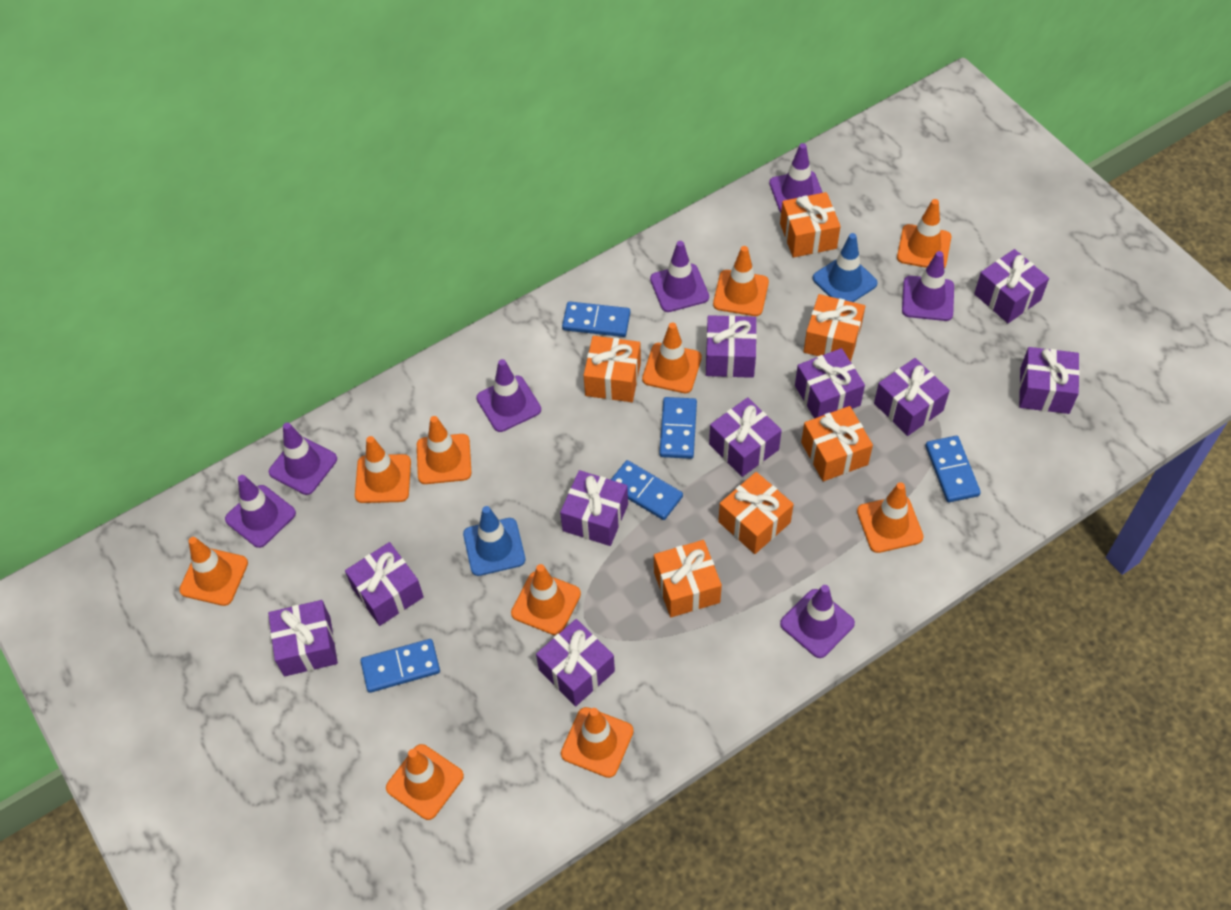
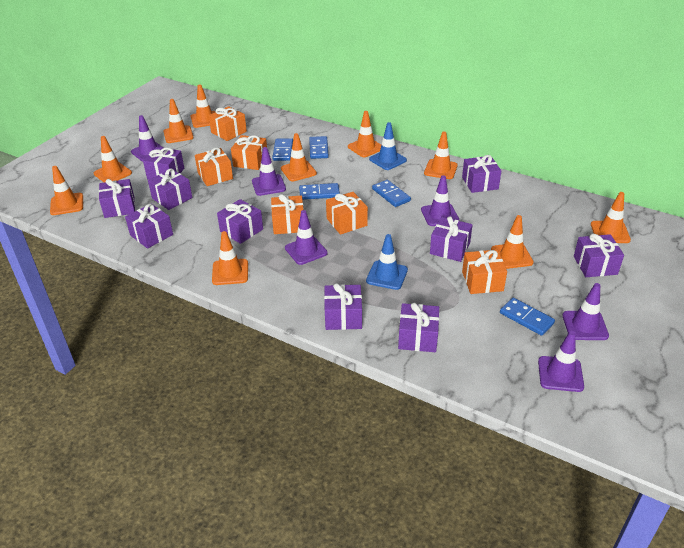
purple traffic cone: [225,475,296,548] [269,423,337,495] [476,359,541,432] [650,241,709,312] [769,143,823,212] [780,585,855,658] [902,251,954,321] = 7 -> [131,115,163,162] [252,147,286,196] [285,210,328,265] [421,175,459,226] [538,331,584,392] [562,283,609,340] = 6

